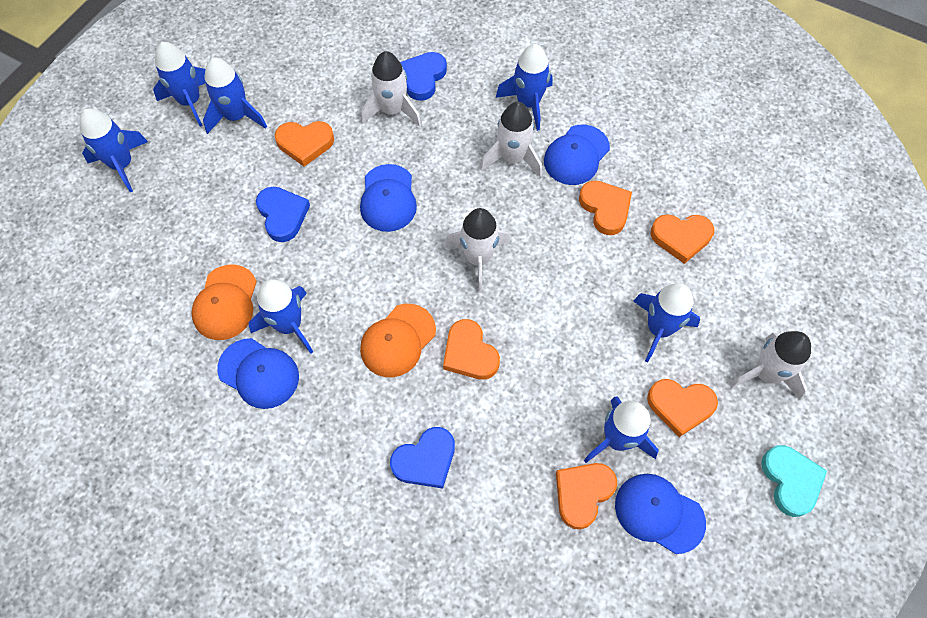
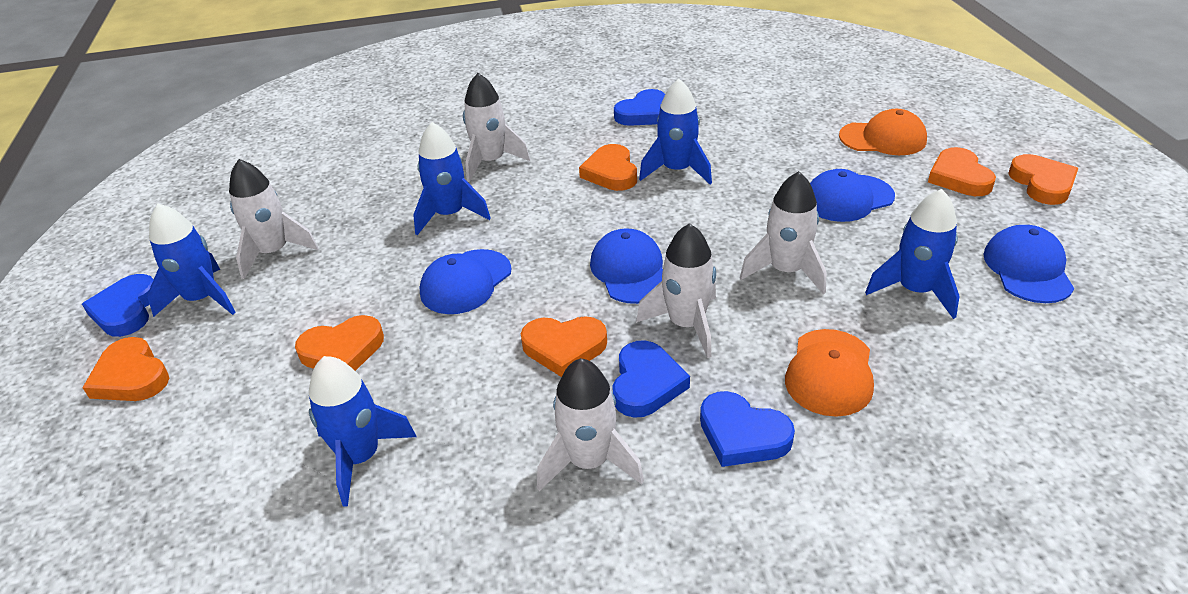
blue heart: [256,187,310,242] [390,427,455,489] [400,52,447,101] = 3 -> [82,274,153,337] [612,340,690,418] [614,89,665,126] [700,391,795,467] = 4
blue rocket: [80,108,148,192] [153,42,206,127] [203,58,267,134] [248,279,313,354] [496,44,553,131] [584,397,659,463] [633,283,700,362] = 7 -> [147,204,236,317] [309,356,417,506] [413,122,491,235] [639,79,712,184] [865,189,959,319] = 5
turquoise heart: [761,445,827,517] = 1 -> none = 0
white rocket: [361,51,421,127] [445,208,510,292] [480,102,542,177] [730,331,811,400] = 4 -> [229,159,318,279] [463,73,530,182] [537,358,644,491] [636,223,716,358] [740,171,826,294] = 5

